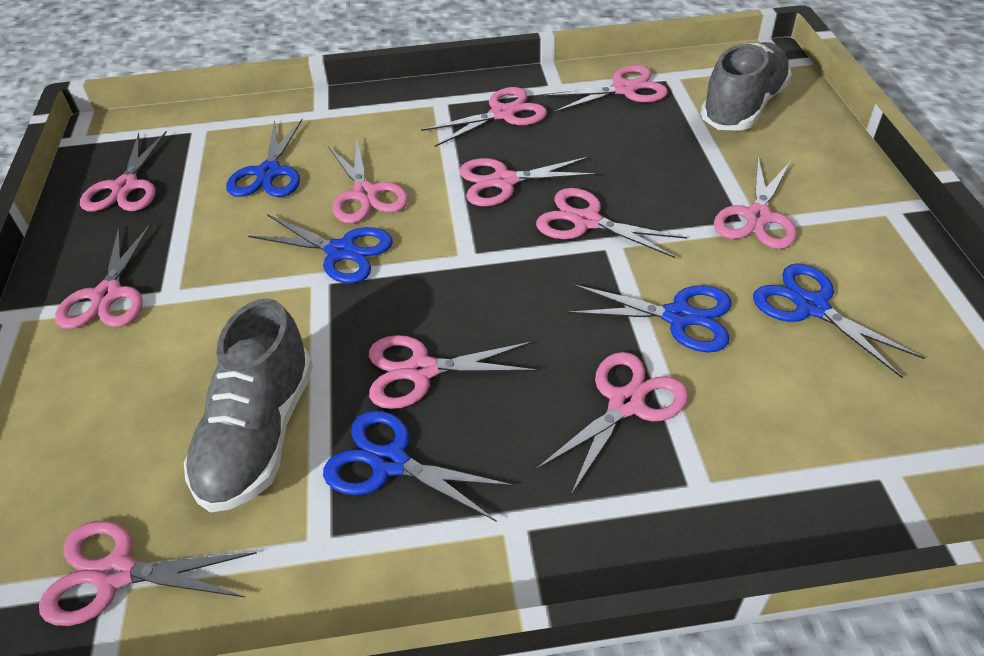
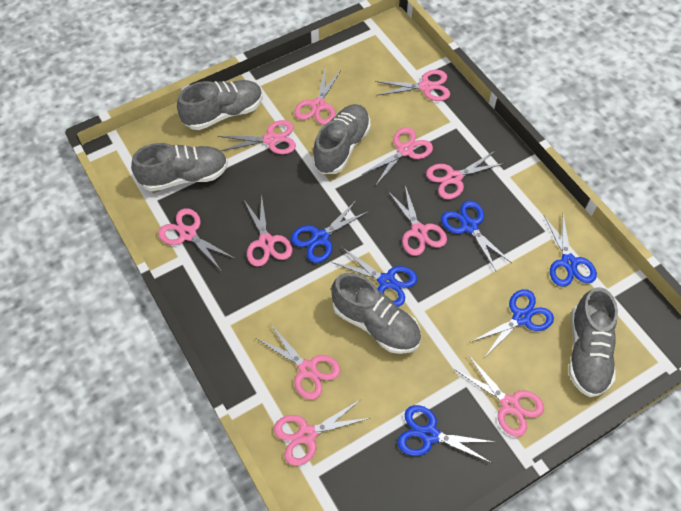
blue scissors: [226,119,303,197] [248,214,393,283] [323,410,515,522] [567,284,732,352] [753,263,925,378] = 5 -> [291,201,369,263] [331,247,417,307] [397,405,495,463] [441,201,512,271] [471,289,554,358] [544,215,597,287] = 6
grey shoe: [184,298,313,513] [700,42,792,131] = 2 -> [131,143,228,191] [177,80,263,130] [312,104,371,174] [331,273,421,354] [569,287,618,397] = 5

